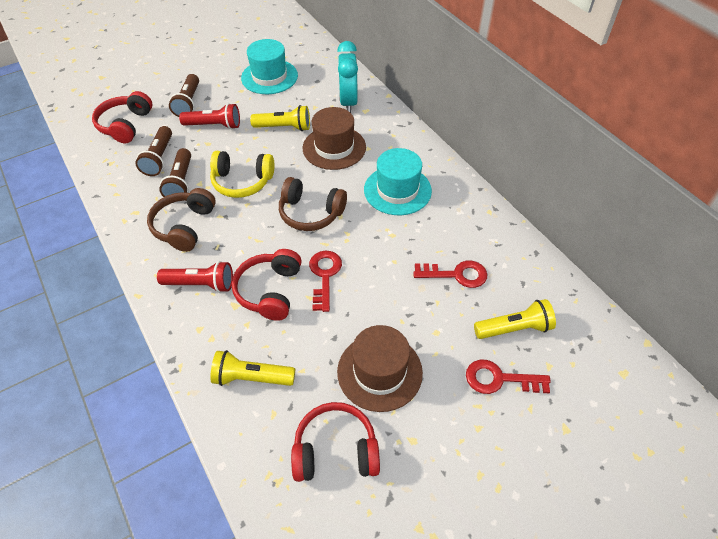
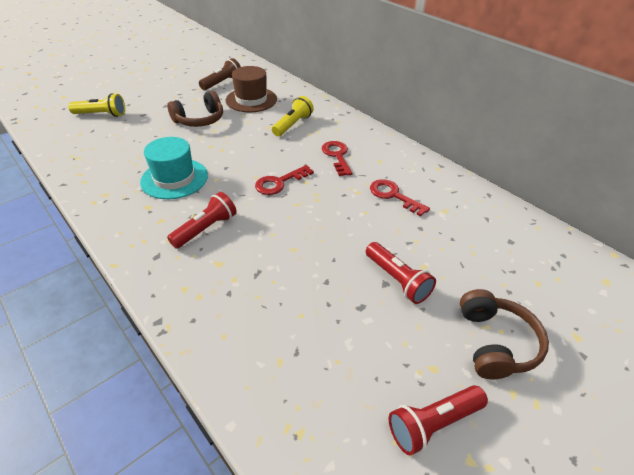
brown flashlight: [135,126,172,176] [159,148,191,197] [169,74,199,117] = 3 -> [199,58,241,90] = 1
brown hat: [303,107,366,170] [337,325,423,412] = 2 -> [226,66,277,112] = 1
red flashlight: [157,261,233,293] [179,103,240,129] = 2 -> [167,192,237,249] [366,242,436,304] [389,385,488,456] = 3
red headphones: [92,91,152,143] [232,249,302,321] [291,402,380,482] = 3 -> none = 0
turquoise clock: [337,41,358,113] = 1 -> none = 0
turquoise hat: [241,39,298,94] [364,148,432,215] = 2 -> [140,137,208,199] = 1
yellow flashlight: [210,350,295,386] [250,105,310,131] [474,299,556,339] = 3 -> [68,93,125,117] [272,96,314,136] = 2
yellow headphones: [210,151,274,198] = 1 -> none = 0

